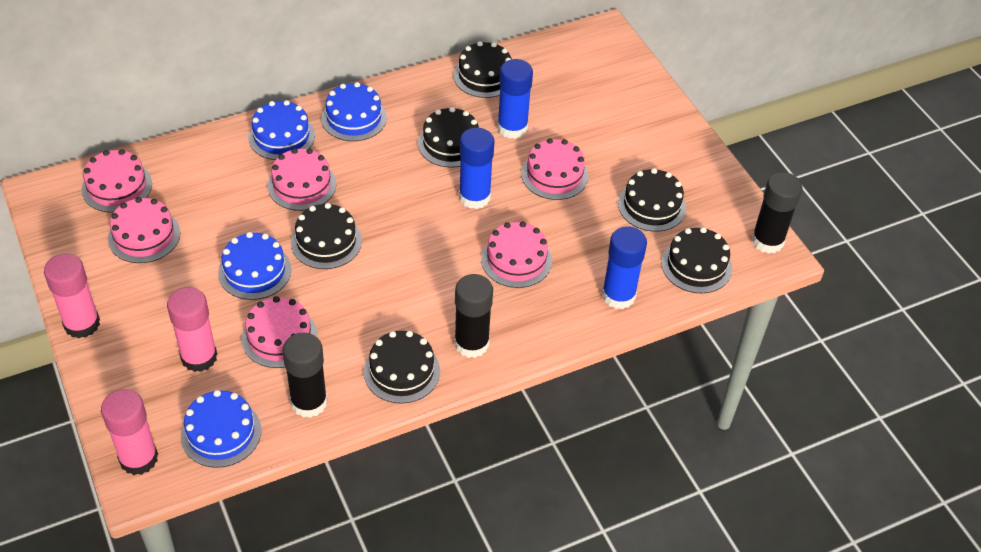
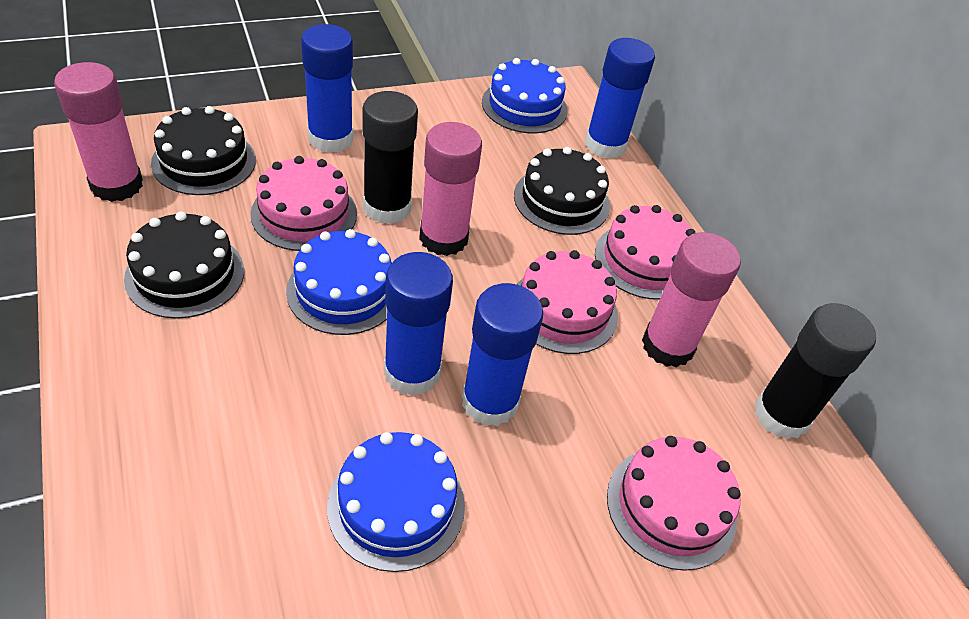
black cake: [291,203,362,269] [364,331,440,404] [418,107,479,168] [453,41,512,98] [618,168,686,232] [661,227,732,293] = 6 -> [124,211,244,319] [151,106,256,195] [514,147,610,235] = 3
black glue stick: [282,333,328,418] [454,274,493,358] [751,172,803,254] = 3 -> [362,91,418,224] [754,303,876,439] = 2
blue cake: [181,390,261,468] [218,232,291,300] [248,100,315,160] [321,82,387,141] = 4 -> [286,229,392,335] [327,432,465,572] [482,58,568,133] = 3
blue glue stick: [459,128,494,209] [497,59,533,139] [602,227,647,309] = 3 -> [301,24,354,153] [384,252,453,396] [462,283,543,426] [585,38,655,159] = 4
pink cake: [82,149,152,213] [108,197,180,263] [242,296,317,368] [268,148,336,211] [481,222,552,288] [521,138,588,200] = 6 -> [250,156,357,251] [517,250,618,354] [595,205,695,300] [607,436,741,571] = 4

